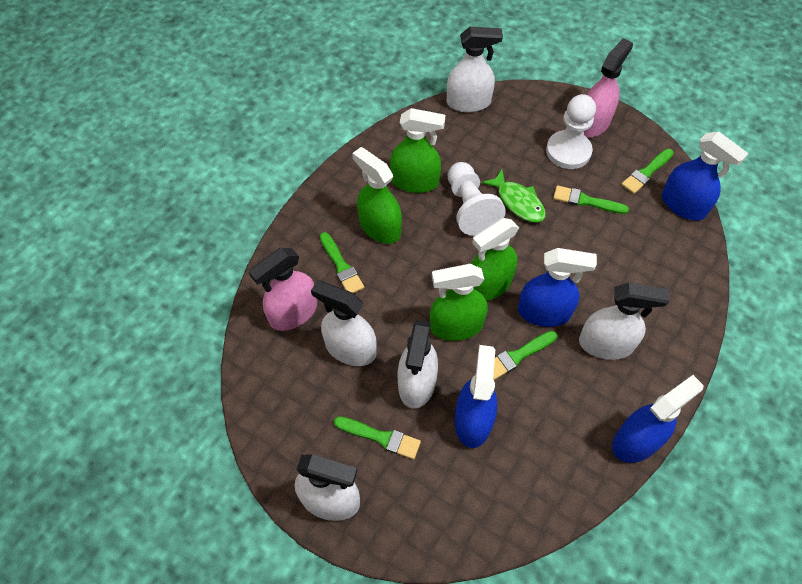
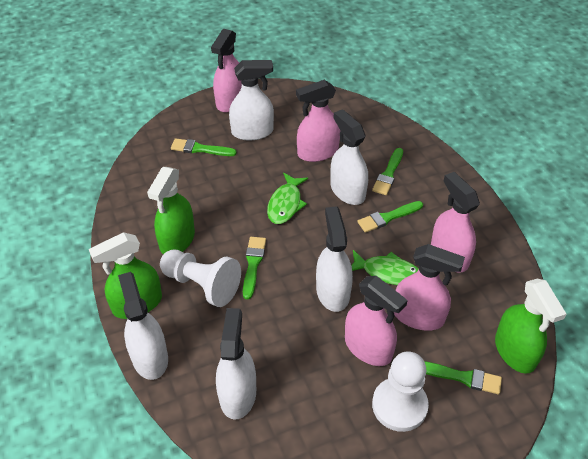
blue spray bottle: [455,345,497,448] [518,248,597,327] [612,375,704,463] [662,132,749,221] = 4 -> none = 0
green fish: [482,169,546,222] = 1 -> [267,173,308,224] [351,250,419,285] = 2
green spray bottle: [352,147,402,244] [390,108,445,193] [430,264,488,341] [471,218,519,301] = 4 -> [89,232,162,319] [147,167,195,254] [495,279,567,374] = 3
pink spray bottle: [249,248,317,331] [584,38,633,137] = 2 -> [211,29,242,112] [296,80,341,162] [345,276,408,366] [394,244,465,331] [431,172,480,272] = 5

